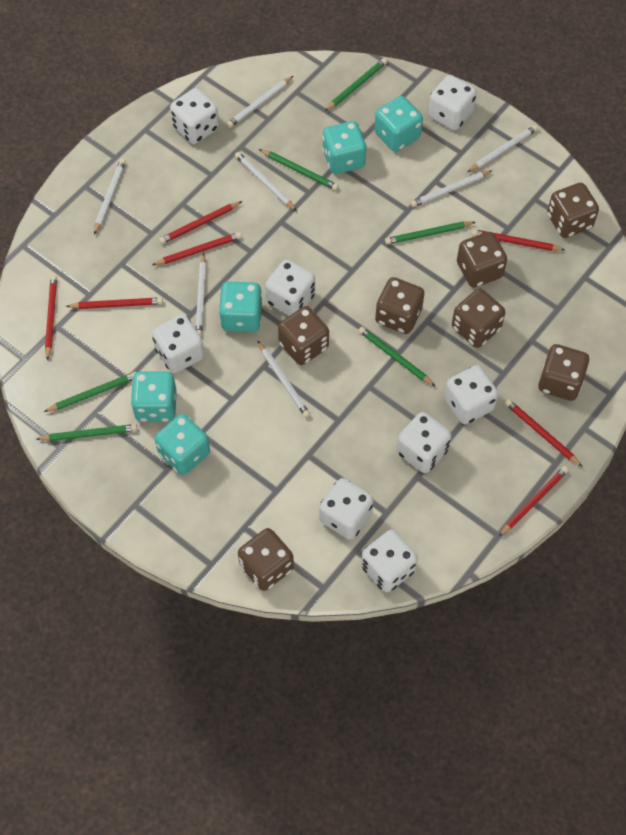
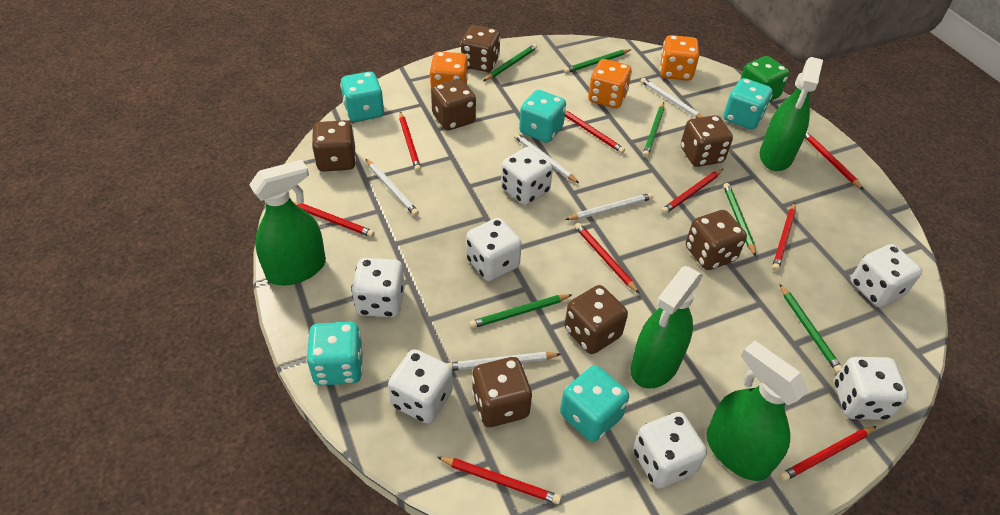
green dice: none = 0 -> [741,56,789,101] = 1
green spray bottle: none = 0 -> [249,160,326,286] [631,266,703,389] [707,341,808,481] [760,57,823,171] = 4
orange dice: none = 0 -> [429,52,468,89] [588,59,632,108] [660,35,699,81] = 3
red pencil: [45,275,57,361] [66,297,163,309] [152,232,242,265] [159,201,242,244] [472,229,565,251] [499,466,569,536] [505,399,583,467] = 7 -> [293,202,375,237] [399,112,421,172] [437,457,561,504] [565,110,625,153] [575,223,640,294] [661,169,723,214] [772,203,796,271] [779,426,877,481] [805,132,864,190] = 9
white dice: [152,315,204,373] [170,88,219,144] [265,260,315,316] [319,478,374,540] [361,530,418,592] [396,412,452,473] [428,75,477,130] [444,365,498,424] = 8 -> [351,258,405,317] [388,349,453,423] [466,218,522,281] [501,147,553,205] [633,412,707,489] [834,357,908,420] [851,244,922,307] = 7
white pencil: [94,159,126,235] [195,253,206,336] [227,76,293,128] [235,152,297,211] [257,340,310,418] [411,170,493,207] [468,125,538,172] = 7 -> [366,159,419,216] [447,352,561,371] [514,133,579,183] [565,193,653,220] [640,78,703,118] = 5

